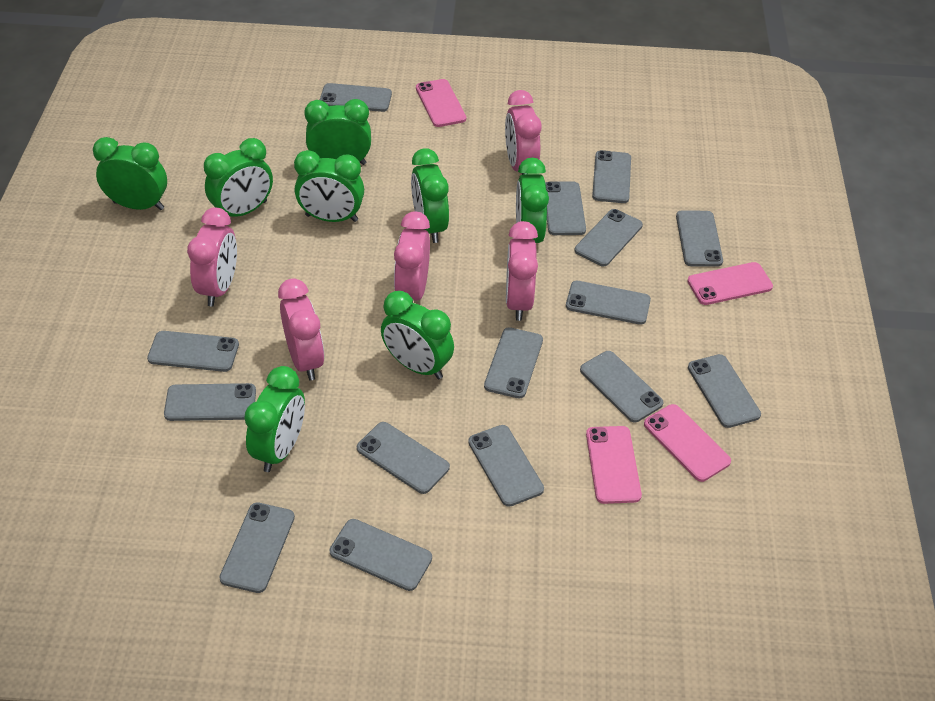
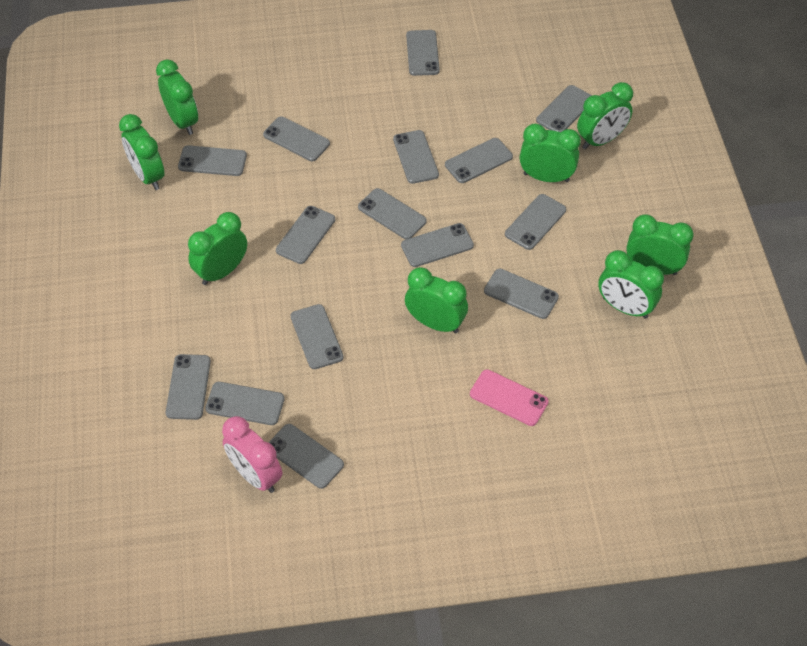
pink clock: [187,208,237,306] [278,278,324,380] [394,211,430,303] [505,90,542,175] [506,221,538,321] = 5 -> [222,416,283,493] = 1
pink phone: [416,79,466,127] [586,426,642,504] [644,404,731,482] [687,262,773,305] = 4 -> [470,369,549,426] = 1

